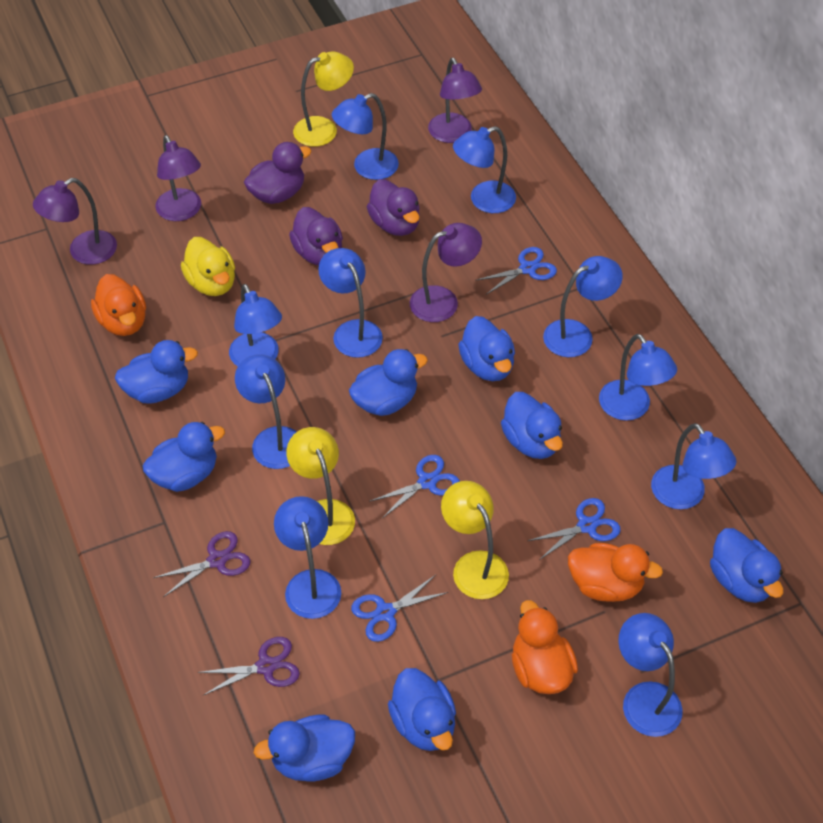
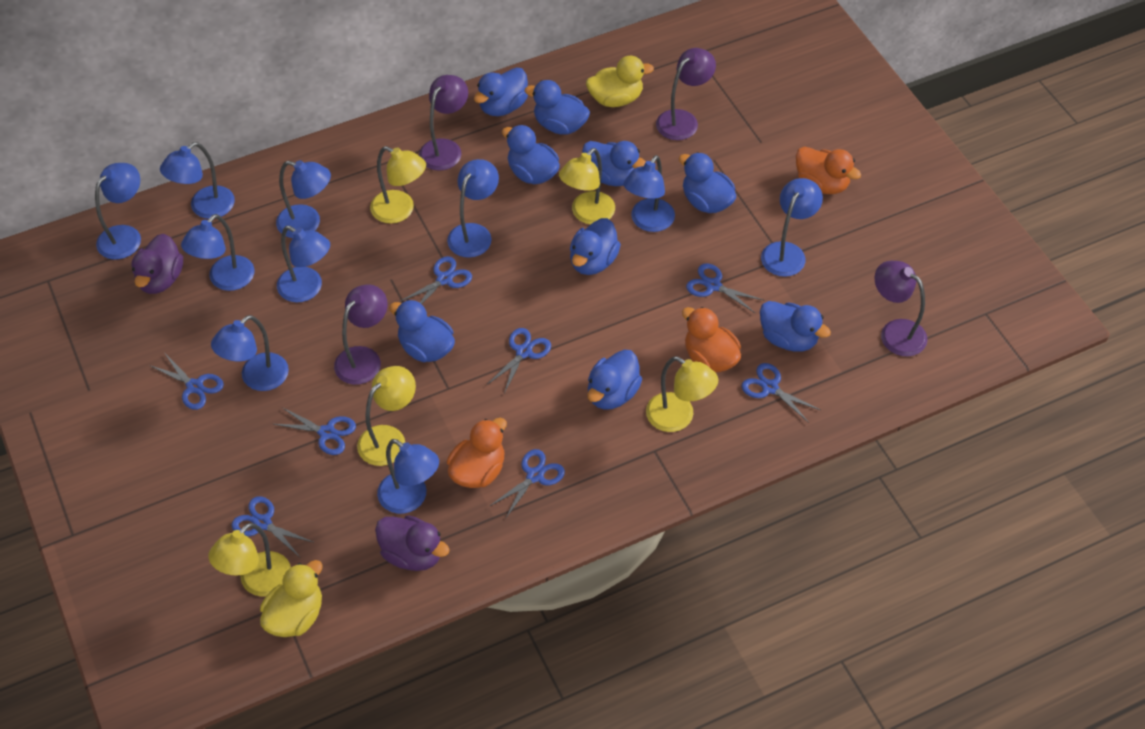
blue duck: [115,340,198,403] [143,422,225,492] [254,714,355,782] [349,349,428,416] [388,668,456,751] [458,316,515,381] [501,392,563,459] [710,528,784,603] = 8 -> [389,300,455,362] [474,67,528,116] [502,125,560,184] [525,80,590,134] [570,218,621,275] [582,141,646,186] [587,350,642,410] [679,152,736,213] [760,301,831,351] = 9
blue scissors: [351,575,449,642] [369,455,460,518] [475,247,557,295] [528,498,621,560] = 4 -> [149,352,224,410] [232,496,315,557] [274,407,356,455] [399,256,472,304] [487,328,551,394] [490,449,565,519] [686,263,763,313] [741,363,820,423] = 8
purple duck: [244,142,312,204] [289,207,343,265] [367,179,420,236] = 3 -> [131,234,183,294] [375,515,450,571] = 2
purple scissors: [153,531,250,597] [197,637,300,695] = 2 -> none = 0
yellow duck: [181,237,235,296] = 1 -> [260,560,323,637] [586,56,654,107] = 2
yellow lamp: [286,427,355,545] [293,51,354,147] [441,481,509,599] = 3 -> [208,523,291,597] [357,366,416,466] [370,146,426,224] [559,148,615,225] [646,356,718,432] = 5

